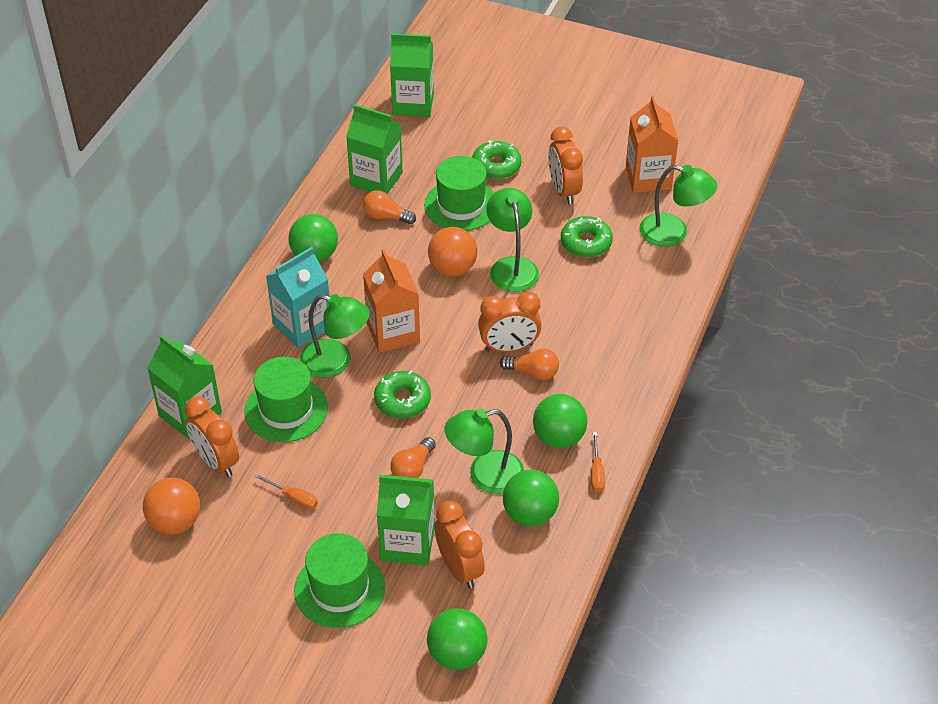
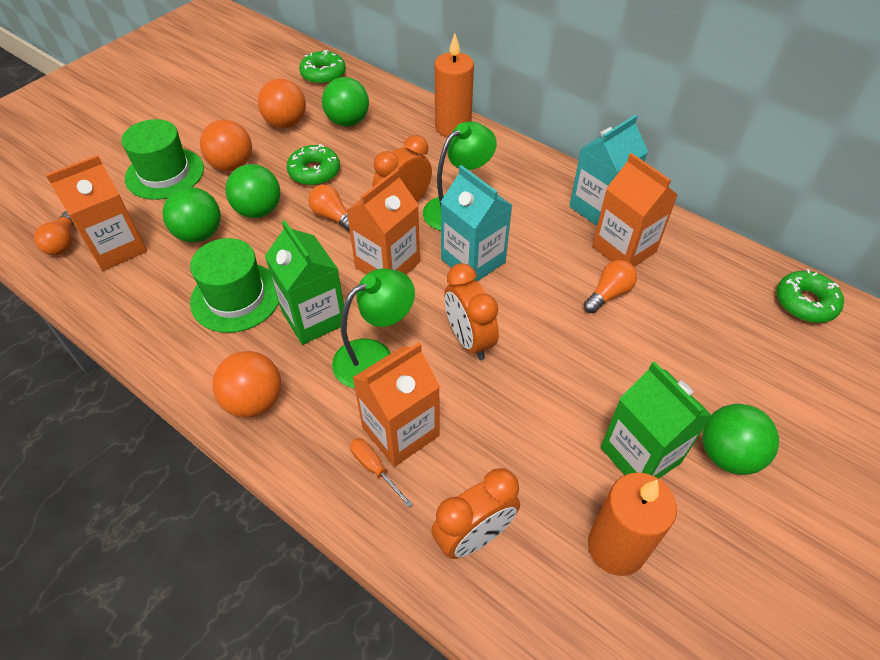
green carton: [147,335,222,439] [346,104,403,194] [377,475,435,566] [390,33,434,117] = 4 -> [265,220,344,345] [601,361,712,479] = 2
green hat: [245,357,328,442] [294,533,385,628] [424,156,494,231] = 3 -> [121,119,204,200] [190,238,279,333] = 2
green lamp: [300,294,370,378] [445,409,524,494] [486,188,539,292] [639,165,717,247] = 4 -> [332,268,415,389] [423,121,497,231] = 2
orange ball: [143,477,200,535] [428,227,477,277] = 2 -> [200,120,252,171] [212,351,282,418] [258,79,306,128] = 3
orange candle: none = 0 -> [435,33,474,137] [588,473,677,576] = 2
orange carton: [363,249,420,353] [626,96,679,193] = 2 -> [46,155,147,271] [346,169,420,275] [352,342,440,467] [592,153,678,267] = 4
orange clock: [185,396,239,477] [434,501,485,589] [478,291,542,352] [548,127,583,204] = 4 -> [373,135,432,202] [431,468,520,559] [444,263,499,360] = 3
orange screwdriver: [254,474,318,509] [591,432,605,492] = 2 -> [350,438,413,508] = 1
turquoise carton: [266,247,330,348] = 1 -> [441,165,513,281] [569,115,648,226] = 2

